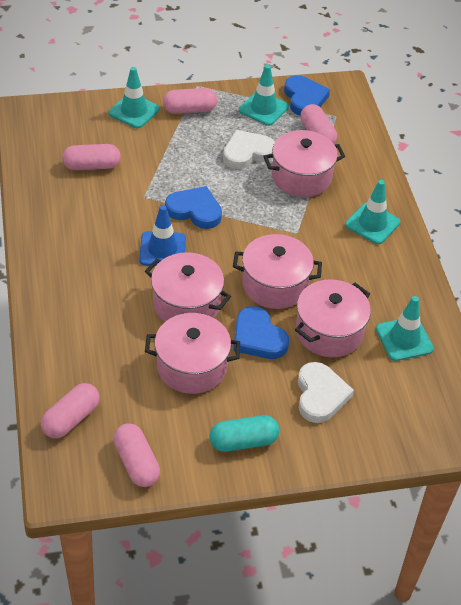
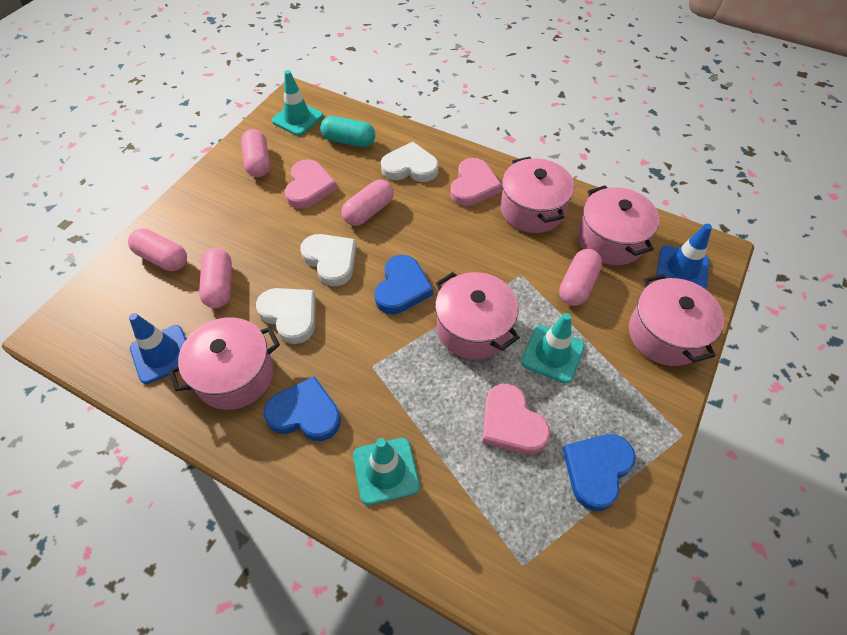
blue traffic cone: [139,205,186,266] = 1 -> [129,313,186,384] [656,224,712,289] = 2
pink heart: none = 0 -> [285,159,337,209] [450,158,502,206] [482,384,550,454] = 3
turquoise traffic cone: [108,67,160,128] [239,65,289,126] [345,180,400,244] [376,296,434,361] = 4 -> [272,70,323,136] [353,438,420,505] [521,313,585,383] = 3
white heart: [223,130,275,169] [298,362,354,423] = 2 -> [256,288,316,344] [300,234,357,287] [381,142,439,182] = 3

